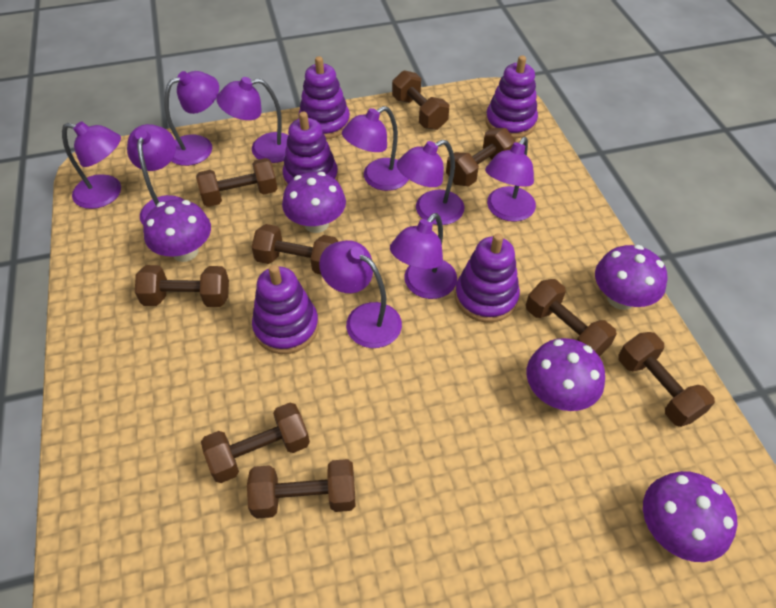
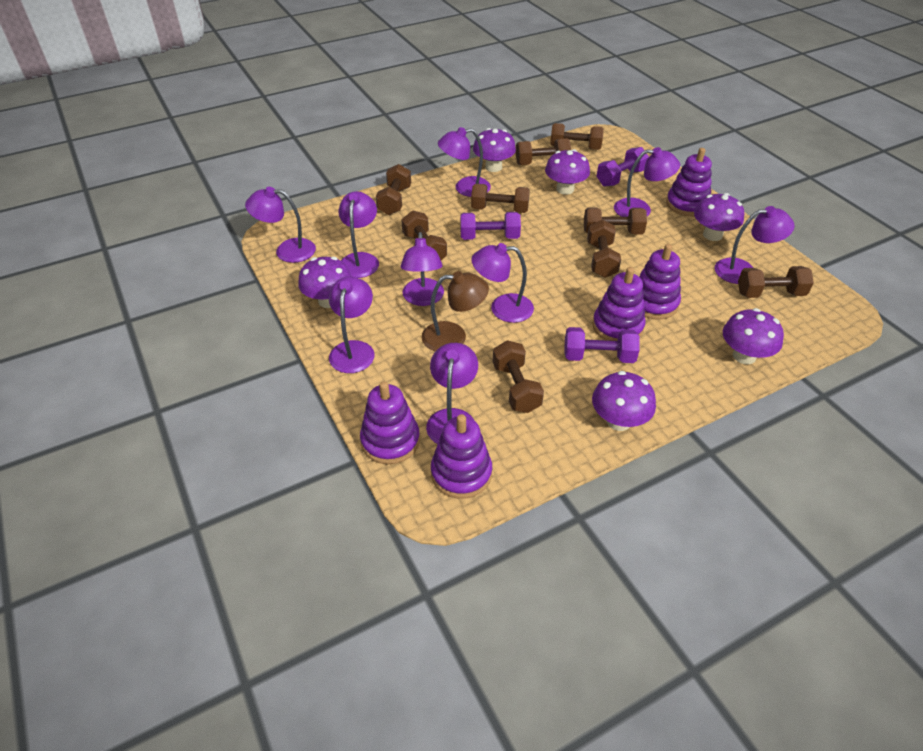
brown lamp: none = 0 -> [422,271,489,351] = 1
purple dumbbell: none = 0 -> [460,212,521,240] [564,327,639,363] [596,147,649,187] = 3
purple mushroom: [143,199,211,262] [282,172,346,233] [526,338,605,411] [595,245,667,310] [643,471,737,562] = 5 -> [298,257,352,308] [473,128,516,172] [545,149,590,195] [592,371,656,431] [694,193,744,241] [723,308,784,364] = 6

